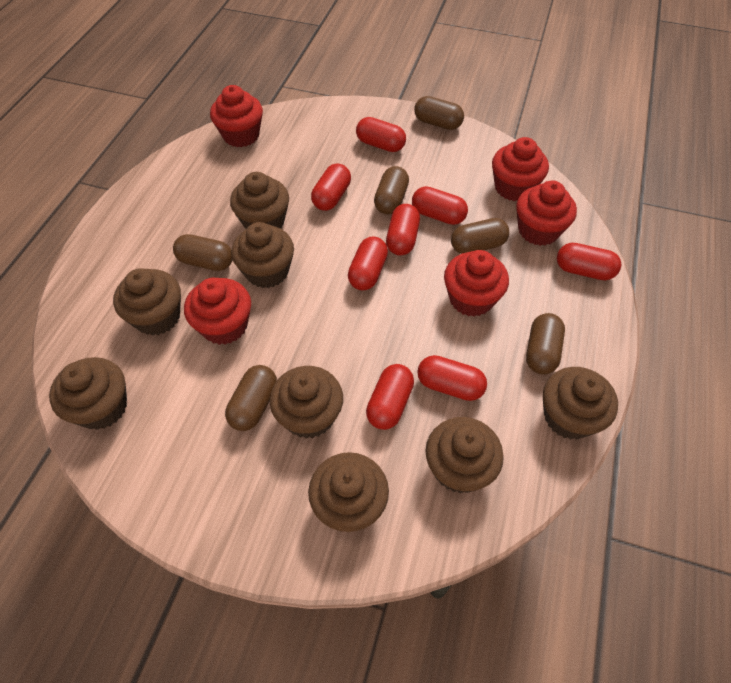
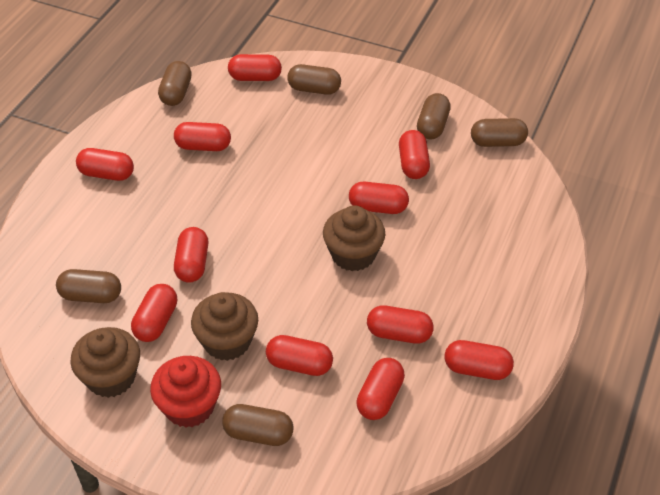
brown cupcake: [49,357,127,430] [113,268,181,336] [230,172,289,229] [231,222,294,288] [270,366,343,439] [308,452,389,532] [425,417,504,493] [543,367,618,440] = 8 -> [70,327,140,398] [191,292,258,361] [323,205,385,271] = 3
red capsule: [311,163,351,211] [348,237,388,290] [356,117,406,152] [366,364,414,430] [386,204,420,255] [412,186,468,225] [417,355,487,401] [557,243,621,280] = 8 -> [76,148,134,181] [131,284,177,342] [174,122,231,151] [174,227,208,283] [228,54,282,81] [266,335,333,376] [349,182,409,214] [356,358,405,420] [367,305,434,344] [399,130,430,179] [445,340,514,380] = 11
red cupcake: [184,278,251,345] [210,85,263,147] [444,250,509,317] [492,137,549,201] [516,181,577,246] = 5 -> [150,356,221,428] = 1

